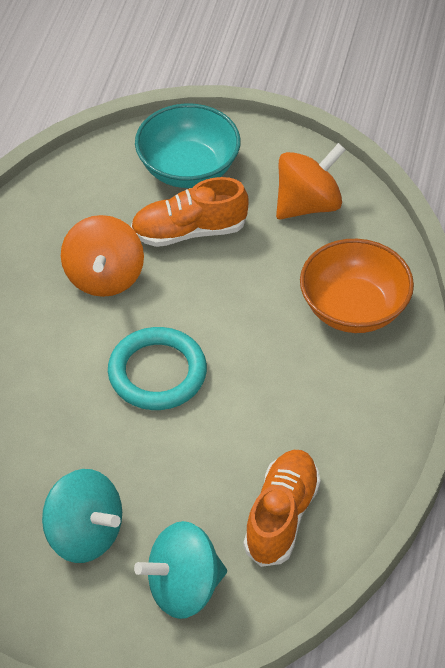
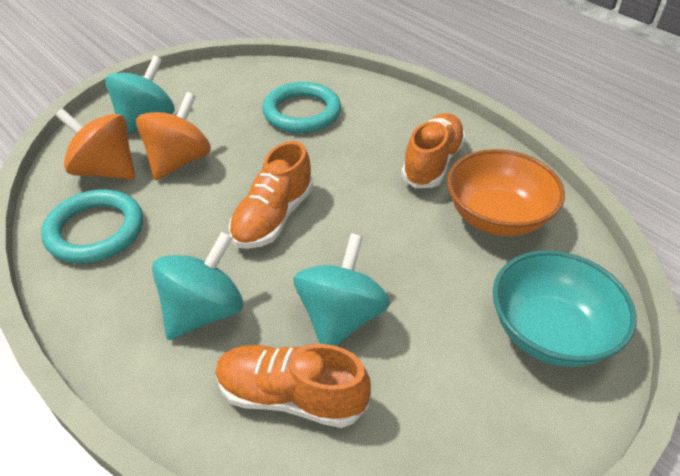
orange shoe: [130,177,248,247] [244,450,321,567] = 2 -> [215,344,371,428] [228,141,313,249] [401,113,466,188] = 3
turquoise ring: [108,327,207,410] = 1 -> [41,190,143,263] [262,82,341,133] = 2
turquoise spinning top: [42,469,122,563] [134,521,227,619] = 2 -> [105,56,175,134] [152,232,243,340] [293,233,390,346] = 3

